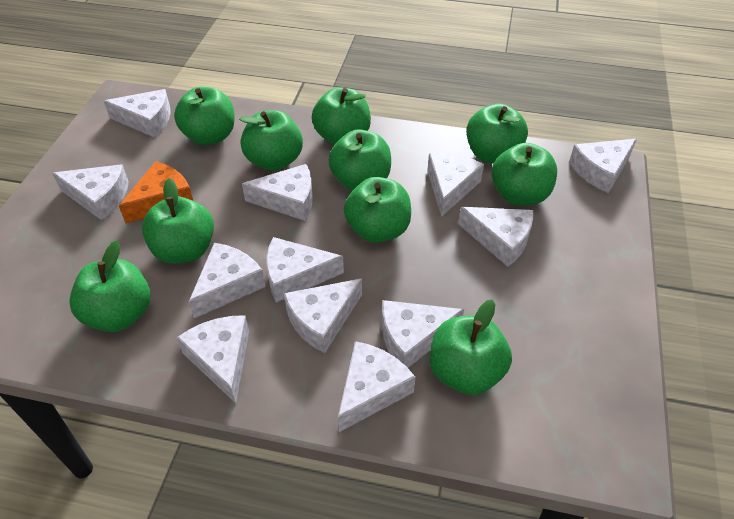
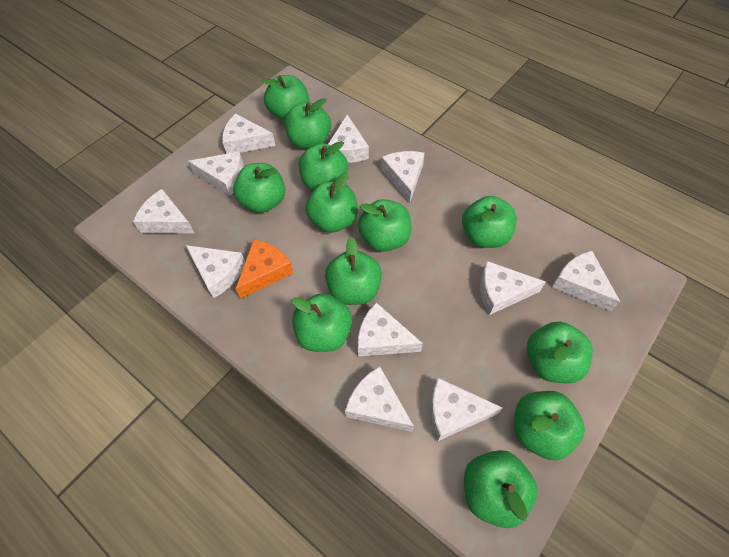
green apple: [69,241,150,332] [142,178,214,264] [174,87,235,145] [239,110,303,171] [312,87,371,145] [328,129,391,191] [344,177,411,243] [430,299,512,395] [466,104,528,163] [492,143,557,205] = 10 -> [233,163,285,213] [261,75,309,120] [284,98,331,149] [291,293,352,352] [299,141,348,190] [306,172,358,233] [325,237,382,305] [358,199,411,252] [462,196,517,248] [464,450,537,528] [514,391,585,461] [527,322,593,383] = 12
white cheese: [52,164,129,220] [104,89,171,138] [177,315,249,403] [189,243,266,319] [242,164,313,221] [266,237,344,303] [284,278,362,353] [338,341,416,432] [382,300,464,368] [427,153,484,217] [458,207,533,267] [569,139,637,193] = 12 -> [133,189,194,233] [186,245,245,298] [188,151,244,196] [222,113,276,154] [328,115,369,163] [345,366,414,432] [358,302,423,357] [381,151,425,203] [430,378,503,441] [480,261,546,315] [552,251,620,311] = 11

